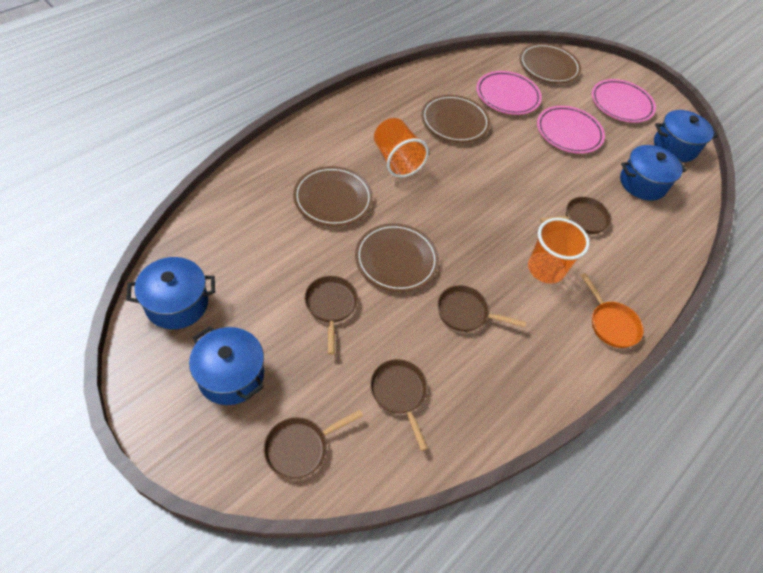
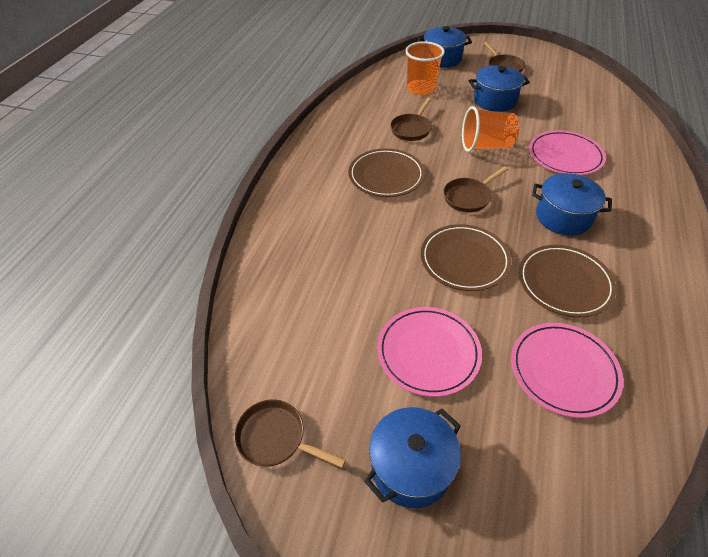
brown pan: [264,410,363,479] [304,276,358,355] [370,359,428,451] [437,285,526,332] [540,197,611,234] = 5 -> [234,399,346,468] [390,98,432,141] [443,166,508,212] [484,42,525,73] = 4
brown plate: [293,166,373,226] [355,223,439,292] [421,95,490,143] [519,43,581,83] = 4 -> [348,148,425,197] [421,224,512,291] [519,245,617,317] = 3
orange pan: [581,273,644,348] = 1 -> none = 0

